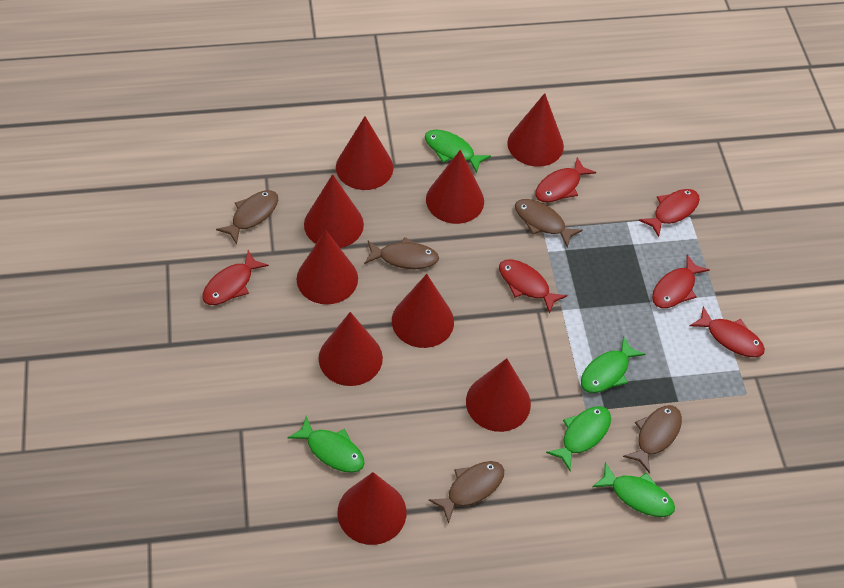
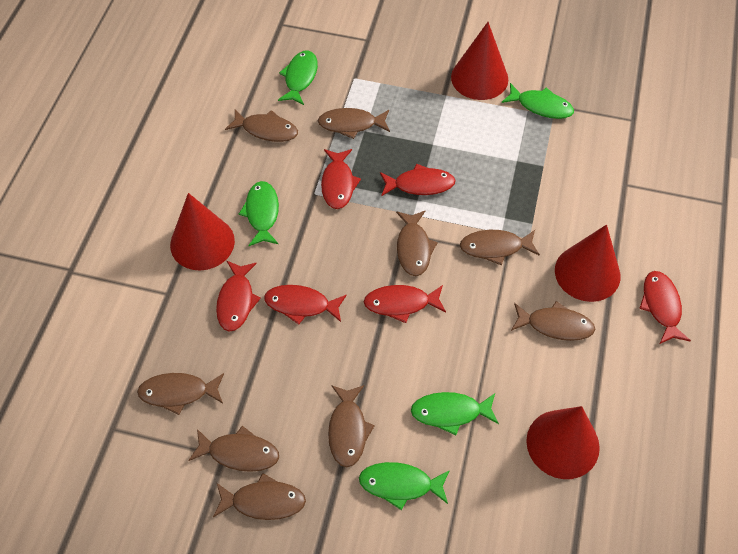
brown fish: [216,190,278,244] [364,237,439,269] [429,461,504,524] [515,199,583,248] [623,405,682,474] = 5 -> [137,373,224,415] [188,426,279,472] [213,473,306,520] [225,109,298,142] [318,108,390,139] [328,385,375,467] [396,211,438,276] [460,230,540,265] [511,301,595,341] = 9
red cone: [296,230,358,304] [304,174,364,248] [319,312,383,386] [336,116,393,190] [337,472,406,545] [392,274,454,348] [426,150,484,224] [466,358,531,432] [507,93,564,167] = 9 -> [170,193,235,270] [451,22,508,100] [526,406,600,479] [555,225,621,302] = 4

